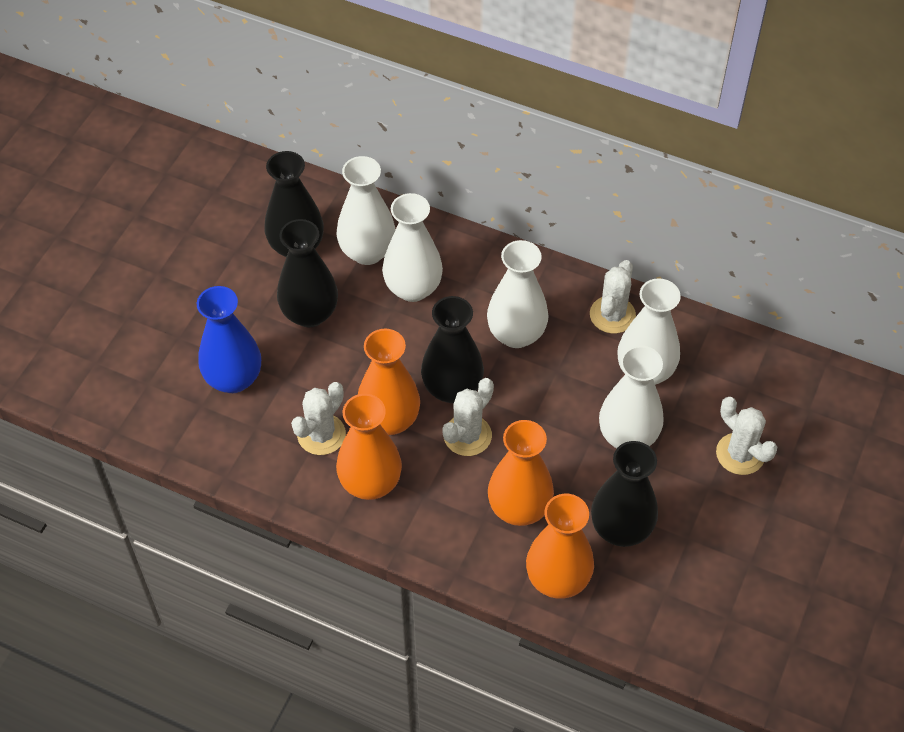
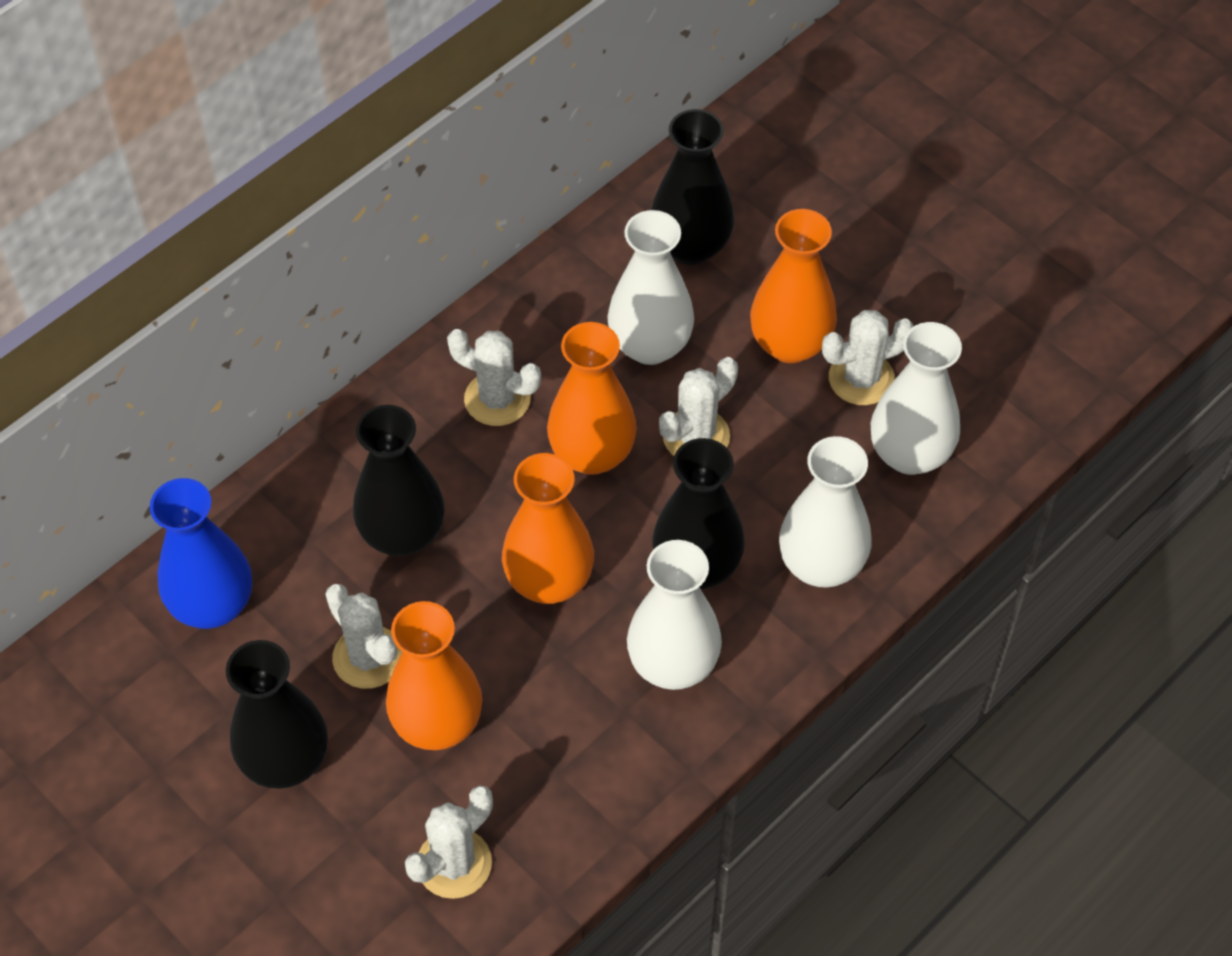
white cactus: [291,382,346,455] [442,378,494,456] [590,260,636,333] [716,397,777,475] = 4 -> [326,584,402,689] [405,785,493,899] [447,329,541,426] [659,357,738,456] [822,310,914,405] = 5
white vase: [336,156,396,265] [382,193,443,302] [487,240,549,348] [599,345,664,448] [617,278,681,385] = 5 -> [607,210,694,365] [627,540,722,690] [779,436,872,588] [870,322,962,475] = 4

